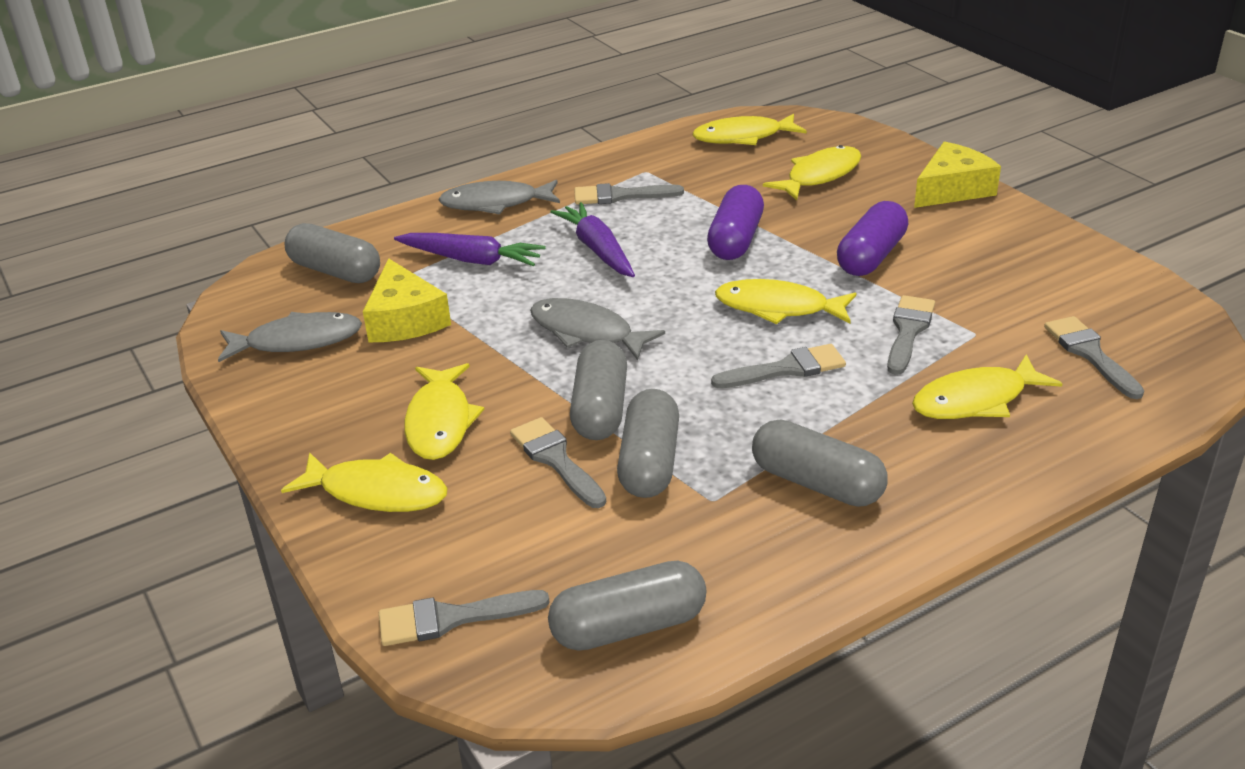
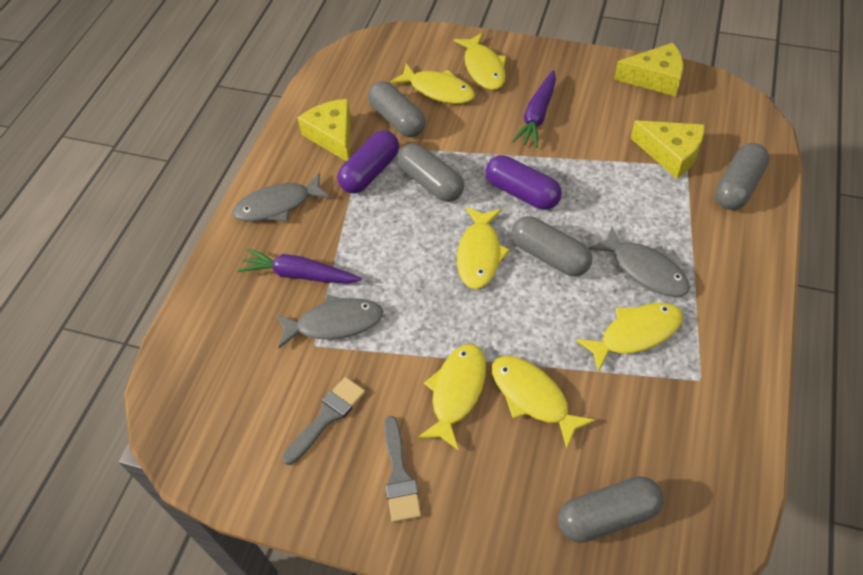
grey brush: [379,590,550,646] [510,417,606,508] [574,183,684,205] [711,344,846,388] [887,295,935,375] [1044,316,1144,399] = 6 -> [282,377,365,465] [384,416,421,522] = 2
yellow cheese: [363,258,451,342] [914,142,1001,208] = 2 -> [297,99,351,161] [614,43,683,96] [631,120,705,179] = 3

